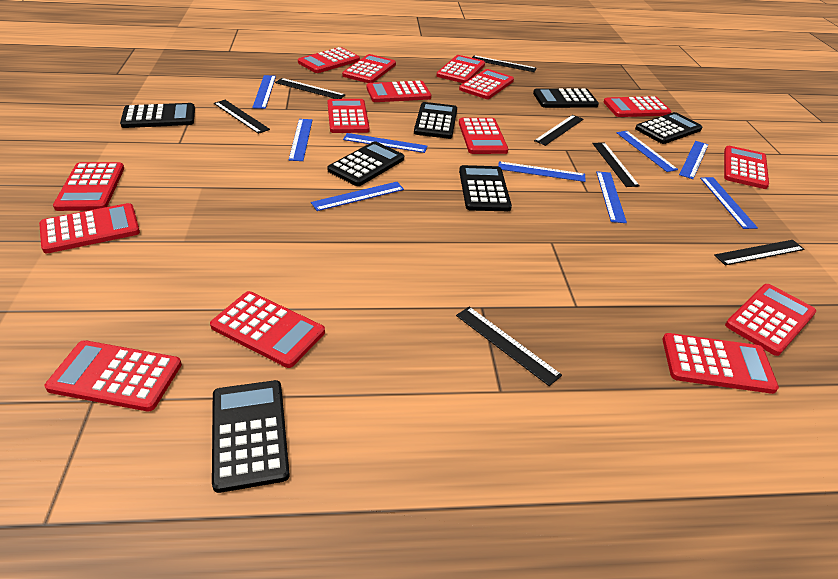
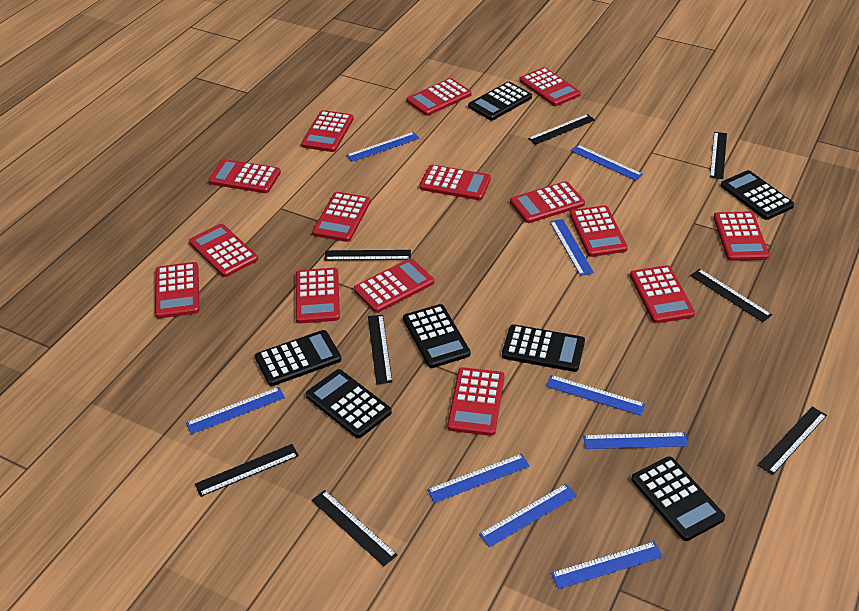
black ruler: [214,100,270,134] [275,78,345,99] [456,307,562,386] [472,55,536,72] [534,115,584,146] [592,142,640,187] [714,240,804,265] = 7 -> [195,444,299,497] [311,490,397,566] [325,250,411,260] [368,315,392,384] [528,114,595,145] [690,269,772,322] [710,132,727,179] [758,407,827,475] = 8

